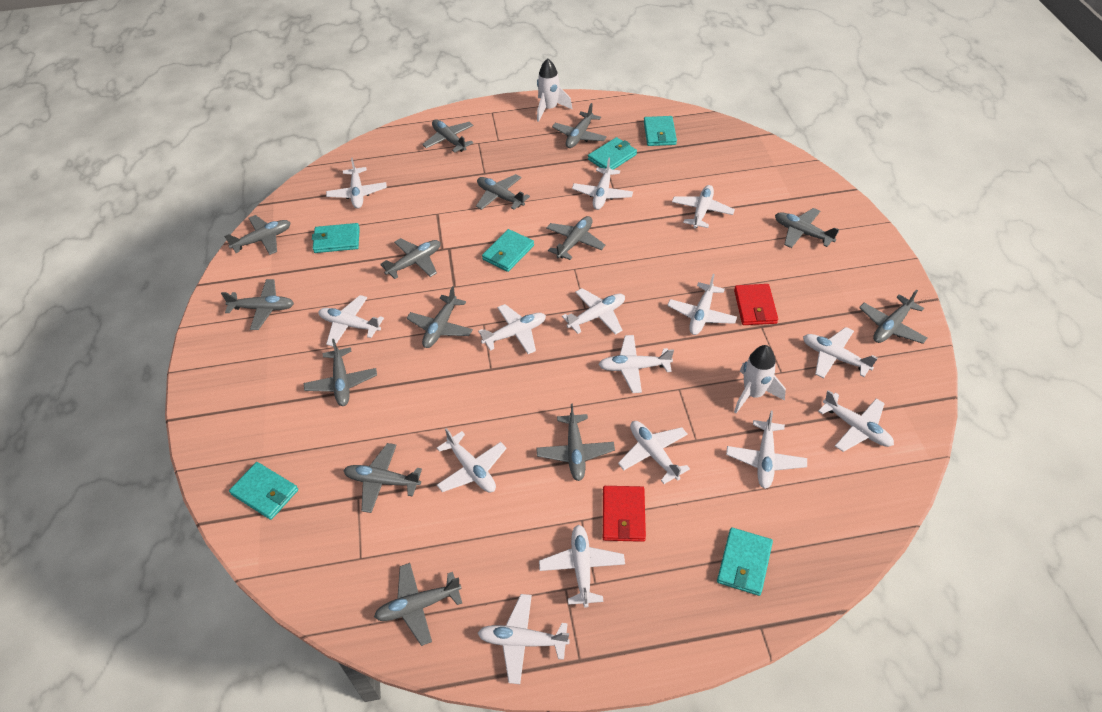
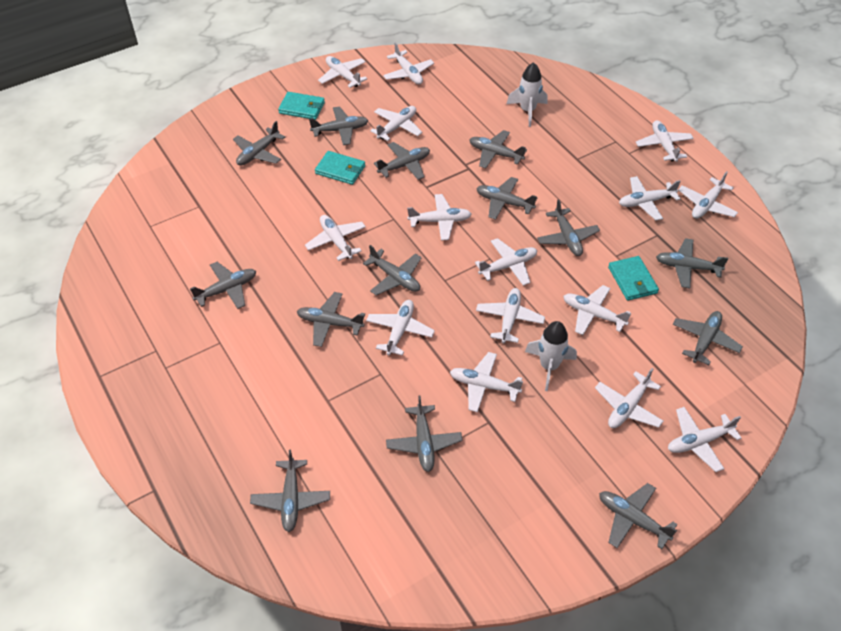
red wallet: [603,486,646,542] [734,284,778,325] = 2 -> none = 0
turquoise wallet: [229,462,298,520] [312,223,360,253] [482,229,534,272] [588,137,637,170] [644,116,677,146] [717,527,773,596] = 6 -> [278,92,325,120] [315,151,365,185] [608,256,659,301] = 3

